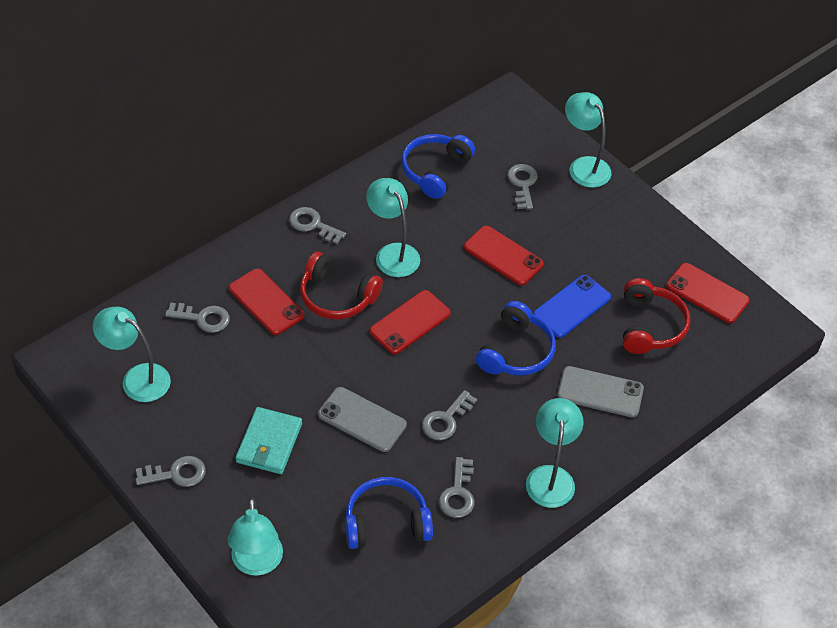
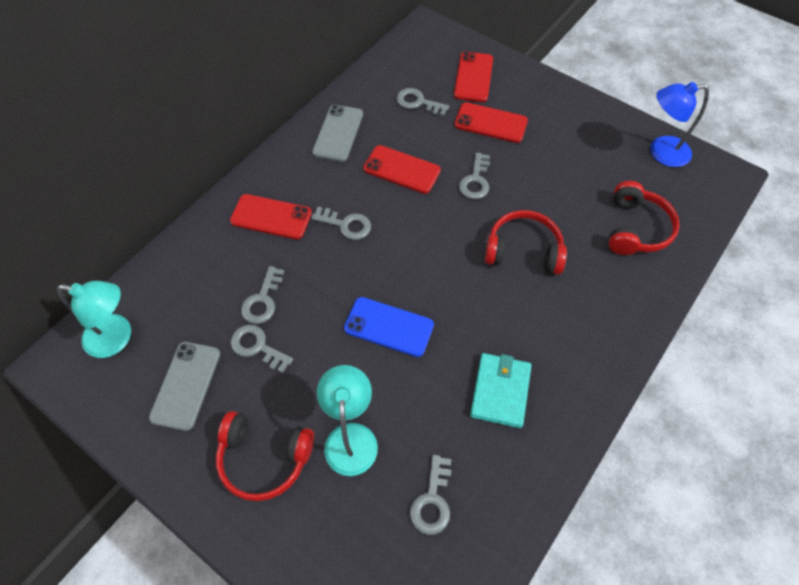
blue headphones: [345,477,433,549] [401,134,475,199] [476,301,556,376] = 3 -> none = 0
blue lamp: none = 0 -> [650,82,709,167] = 1
red headphones: [300,252,383,319] [623,278,691,354] = 2 -> [216,411,314,501] [485,210,567,275] [609,181,680,255] = 3
turquoise lamp: [93,307,171,402] [227,498,283,576] [366,178,420,277] [526,398,584,508] [565,92,611,188] = 5 -> [57,281,131,358] [317,365,378,476] = 2

